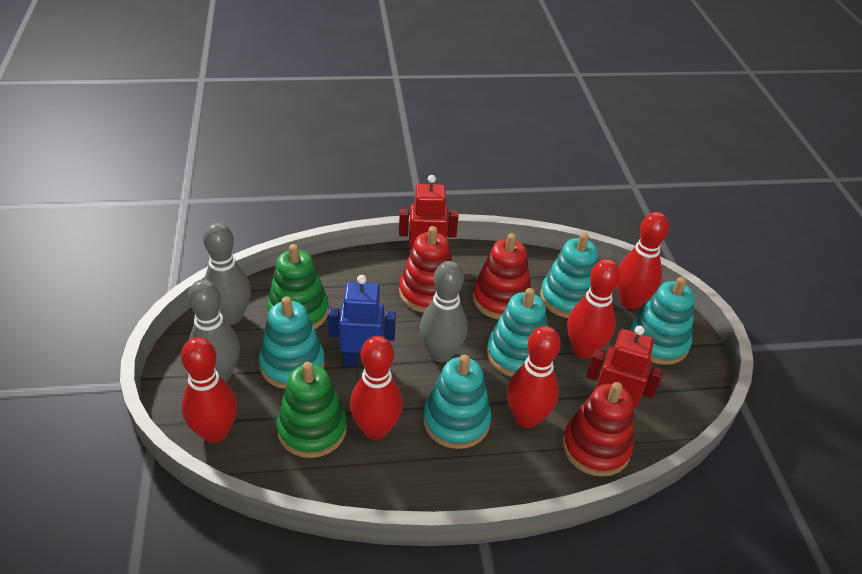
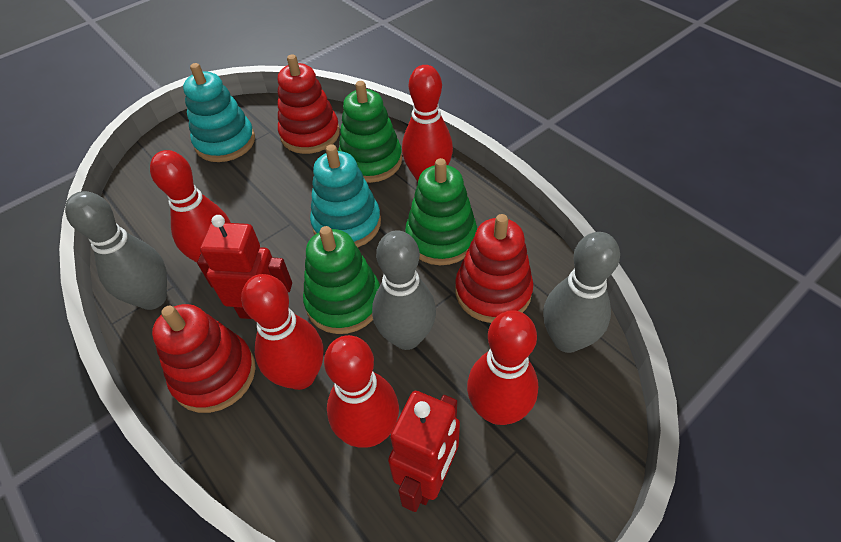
blue robot: [328,275,396,367] = 1 -> none = 0
green stacking toy: [267,244,329,329] [277,362,347,458] = 2 -> [303,226,380,334] [338,81,402,183] [405,158,477,265] = 3
turquoise stacking toy: [259,296,325,389] [423,354,492,449] [487,288,548,377] [540,233,598,318] [630,277,695,365] = 5 -> [183,63,255,162] [310,144,381,247] = 2

